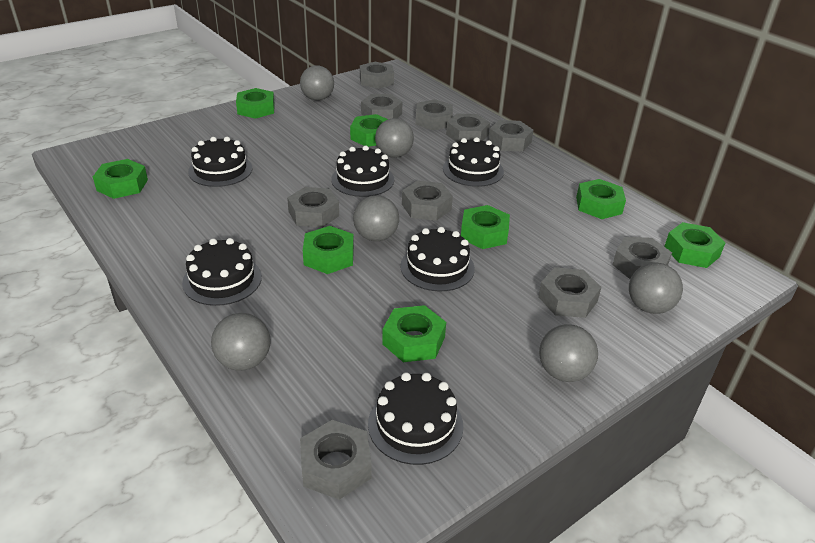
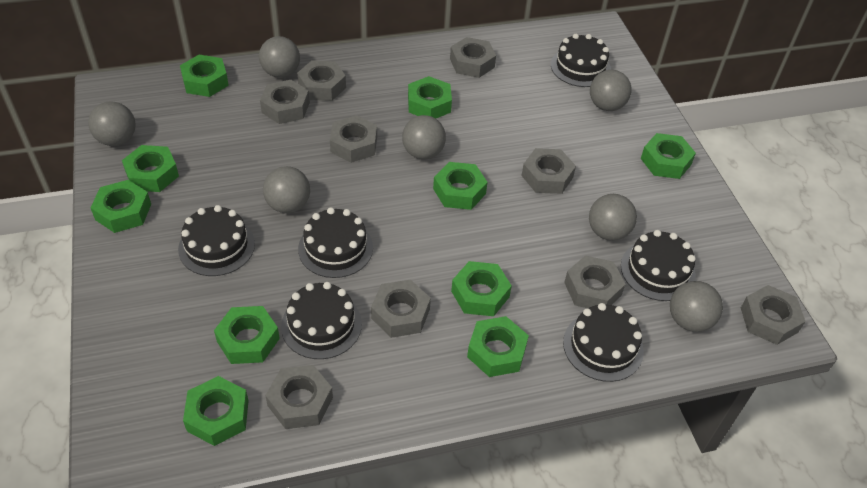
green nut: [93,159,148,199] [236,88,275,119] [303,226,354,274] [350,114,388,147] [382,305,446,362] [461,205,510,249] [576,179,626,219] [664,222,725,268] = 8 -> [91,180,151,233] [122,145,179,192] [180,55,229,97] [183,376,249,446] [214,306,280,364] [408,76,452,119] [433,162,488,210] [451,261,512,316] [467,316,529,377] [641,133,696,179] = 10
grey ball: [211,313,271,371] [300,65,334,101] [353,195,399,241] [375,118,414,158] [539,324,598,382] [629,263,683,314] = 6 -> [88,101,135,146] [259,36,300,78] [263,166,310,213] [402,115,446,160] [589,194,637,241] [590,70,632,111] [670,281,723,332] = 7
grey nut: [287,187,339,228] [300,420,372,500] [360,62,394,89] [361,94,403,119] [402,181,453,221] [416,99,453,131] [446,114,490,142] [489,120,533,151] [538,267,601,318] [612,237,672,279] = 10 -> [260,80,310,124] [265,365,333,429] [297,60,346,101] [330,115,377,163] [371,280,431,338] [450,37,496,78] [521,148,576,194] [564,255,626,308] [741,285,806,345] = 9

